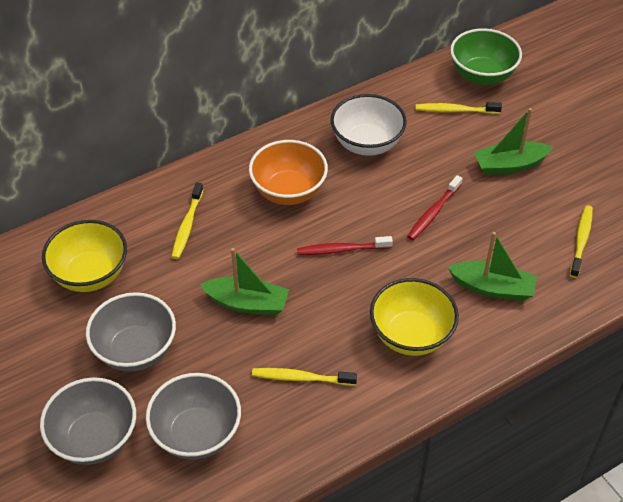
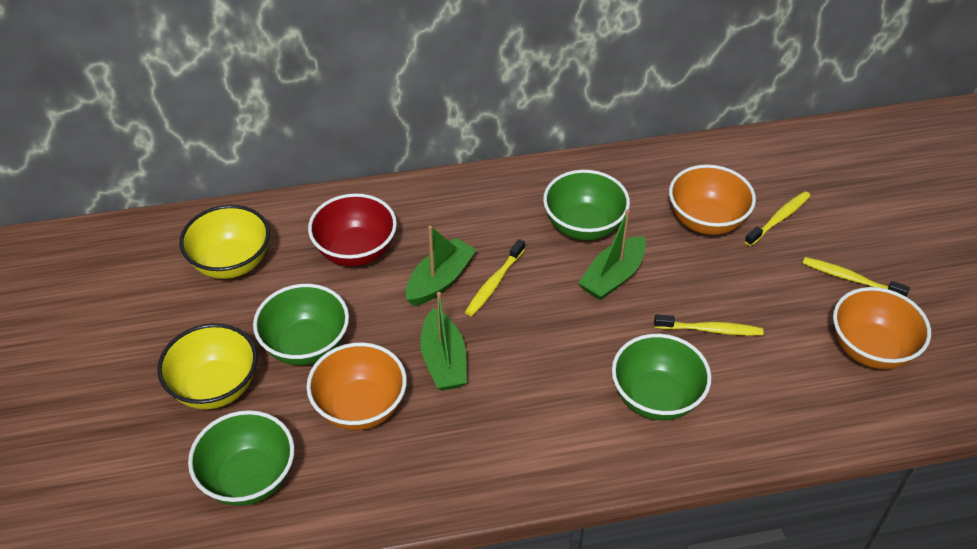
green bowl: [450,28,522,85] = 1 -> [188,410,294,506] [253,284,349,365] [543,170,630,240] [612,334,712,421] = 4
grey bowl: [40,377,136,465] [86,292,176,372] [146,373,241,460] = 3 -> none = 0
orange bowl: [249,140,328,205] = 1 -> [306,342,407,430] [669,165,756,235] [833,287,931,369] = 3
red bowl: none = 0 -> [308,193,397,266] = 1
red toothbrush: [297,236,393,255] [407,175,462,240] = 2 -> none = 0
white bowl: [330,94,407,156] = 1 -> none = 0

